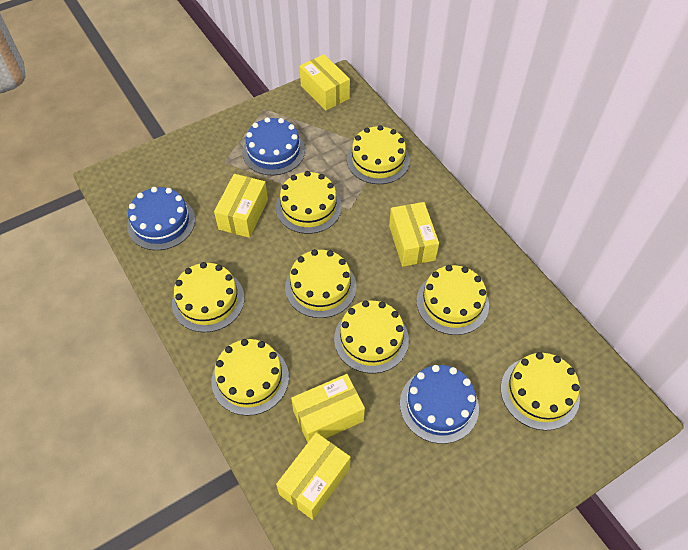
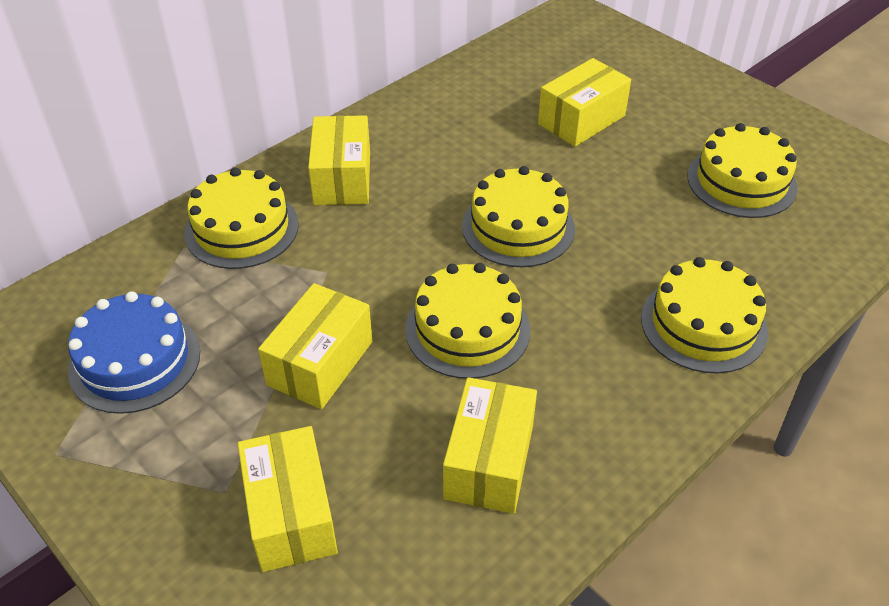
blue cake: [127,187,195,250] [242,117,305,175] [400,365,479,444] = 3 -> [68,291,200,414] = 1
yellow cake: [172,262,244,332] [211,339,289,416] [276,171,342,234] [285,249,356,318] [334,300,409,373] [347,125,410,184] [416,265,489,335] [501,352,580,430] = 8 -> [184,167,299,269] [405,263,530,379] [462,166,575,267] [641,257,768,373] [687,123,798,218] = 5

